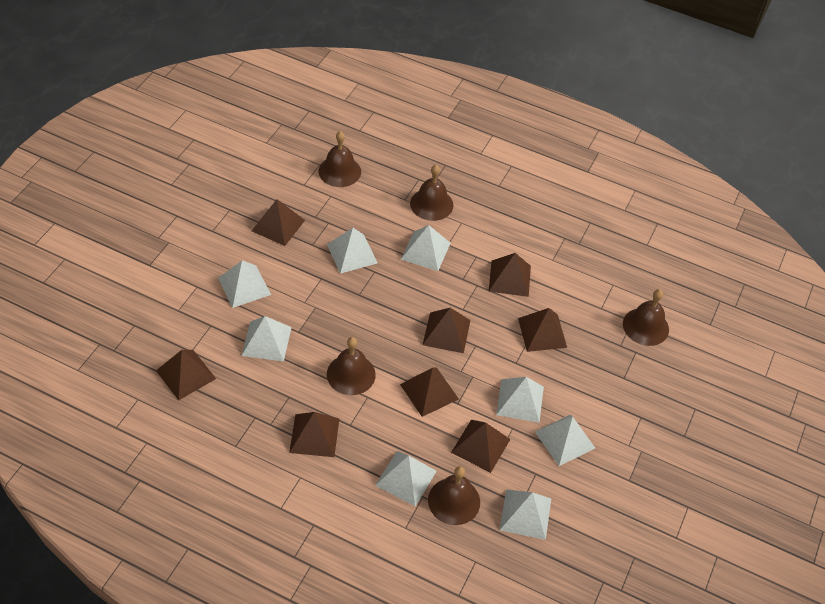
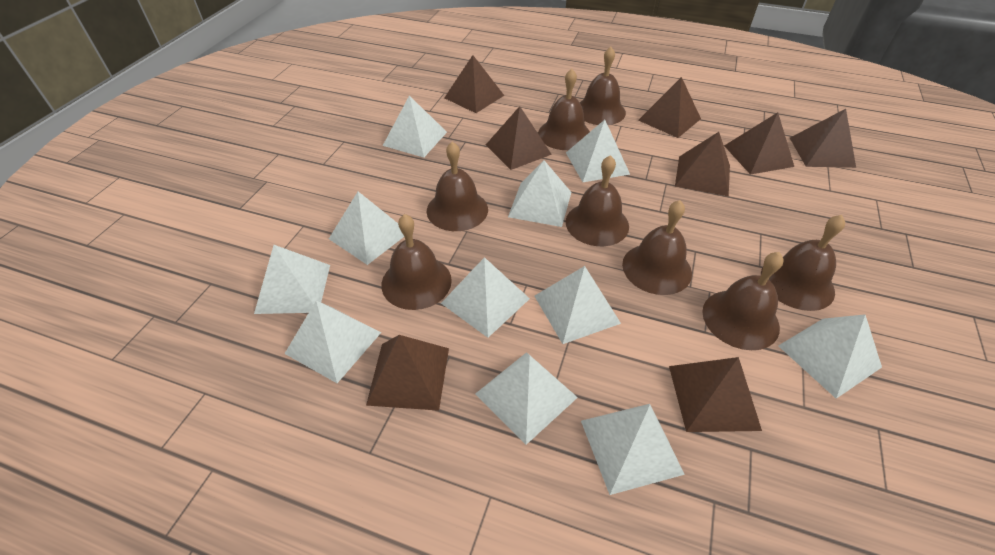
brown bell: [318,131,361,187] [327,337,376,395] [410,165,453,221] [428,466,480,525] [623,289,669,346] = 5 -> [381,214,452,310] [427,141,488,231] [538,69,590,150] [566,155,629,246] [580,47,626,125] [622,200,692,295] [702,252,784,350] [761,215,845,311] = 8
white pyramid: [218,260,271,308] [242,316,292,361] [327,228,377,274] [375,451,437,506] [401,225,451,271] [496,377,544,423] [500,489,551,540] [535,414,595,466] = 8 -> [254,245,330,314] [284,301,381,383] [329,192,404,265] [383,95,447,158] [441,257,530,338] [475,352,578,445] [508,160,571,227] [535,266,621,344] [566,120,630,182] [581,404,685,495] [778,314,882,399] = 11

